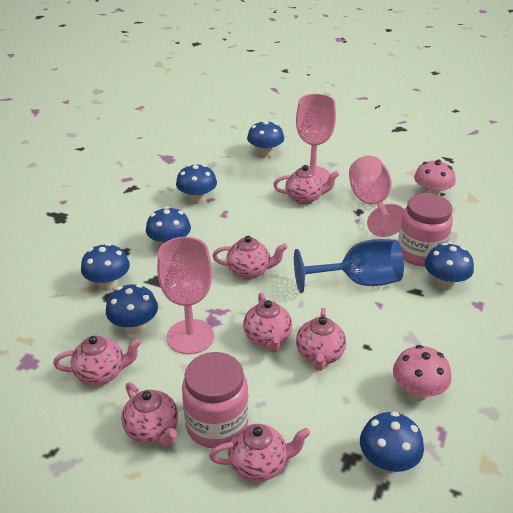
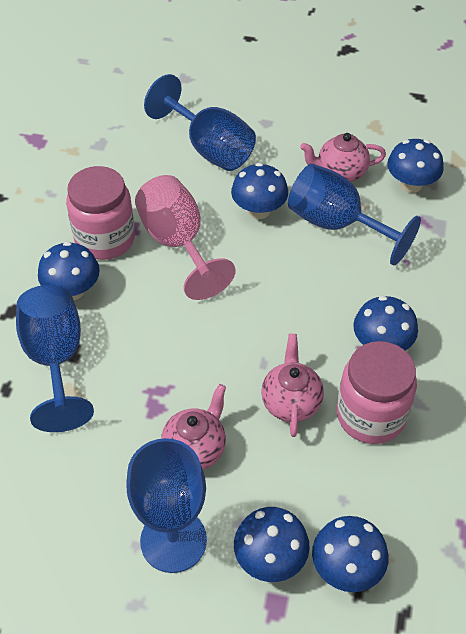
blue goblet: [294,239,404,293] = 1 -> [16,285,94,432] [126,438,207,573] [144,74,256,171] [288,164,421,265] = 4
blue mushroom: [81,243,130,291] [106,284,158,334] [146,207,191,245] [176,164,217,204] [247,120,284,158] [360,412,424,473] [425,243,474,290] = 7 -> [38,241,100,300] [231,163,288,219] [234,507,310,582] [312,516,389,592] [353,296,418,350] [387,139,444,193] = 6
pink goblet: [157,237,214,354] [296,94,336,184] [349,156,405,237] = 3 -> [135,175,236,300] = 1
pink mushroom: [393,345,451,401] [414,160,456,196] = 2 -> none = 0
pink teapot: [53,336,142,385] [121,382,178,447] [209,424,310,482] [213,236,287,279] [243,293,292,352] [273,165,339,204] [296,308,346,371] = 7 -> [161,384,226,470] [261,334,324,437] [300,133,386,182] = 3

